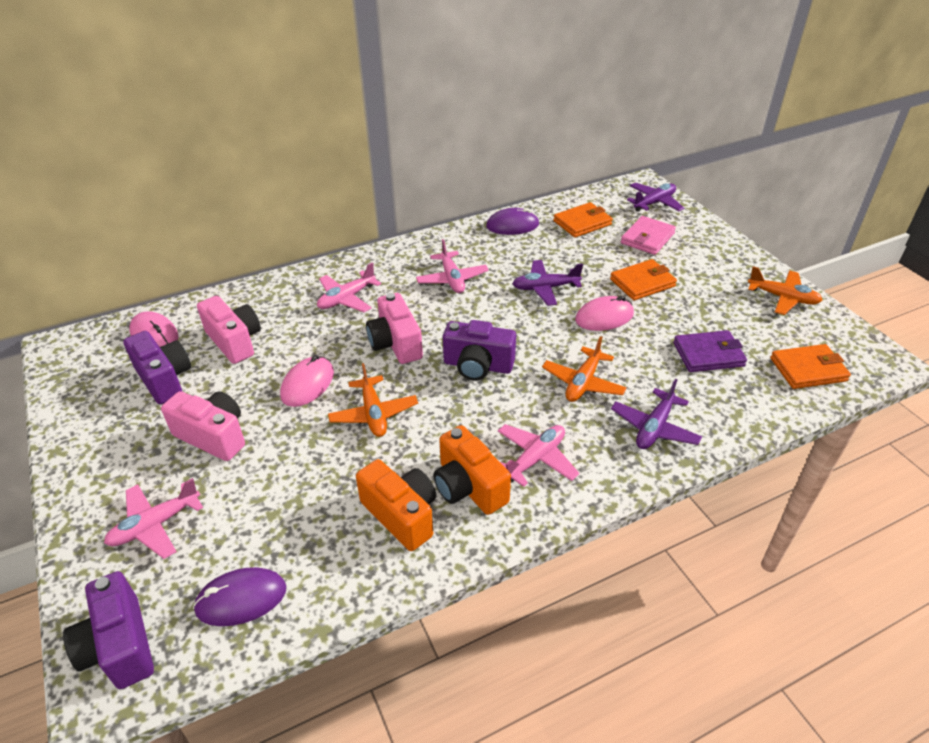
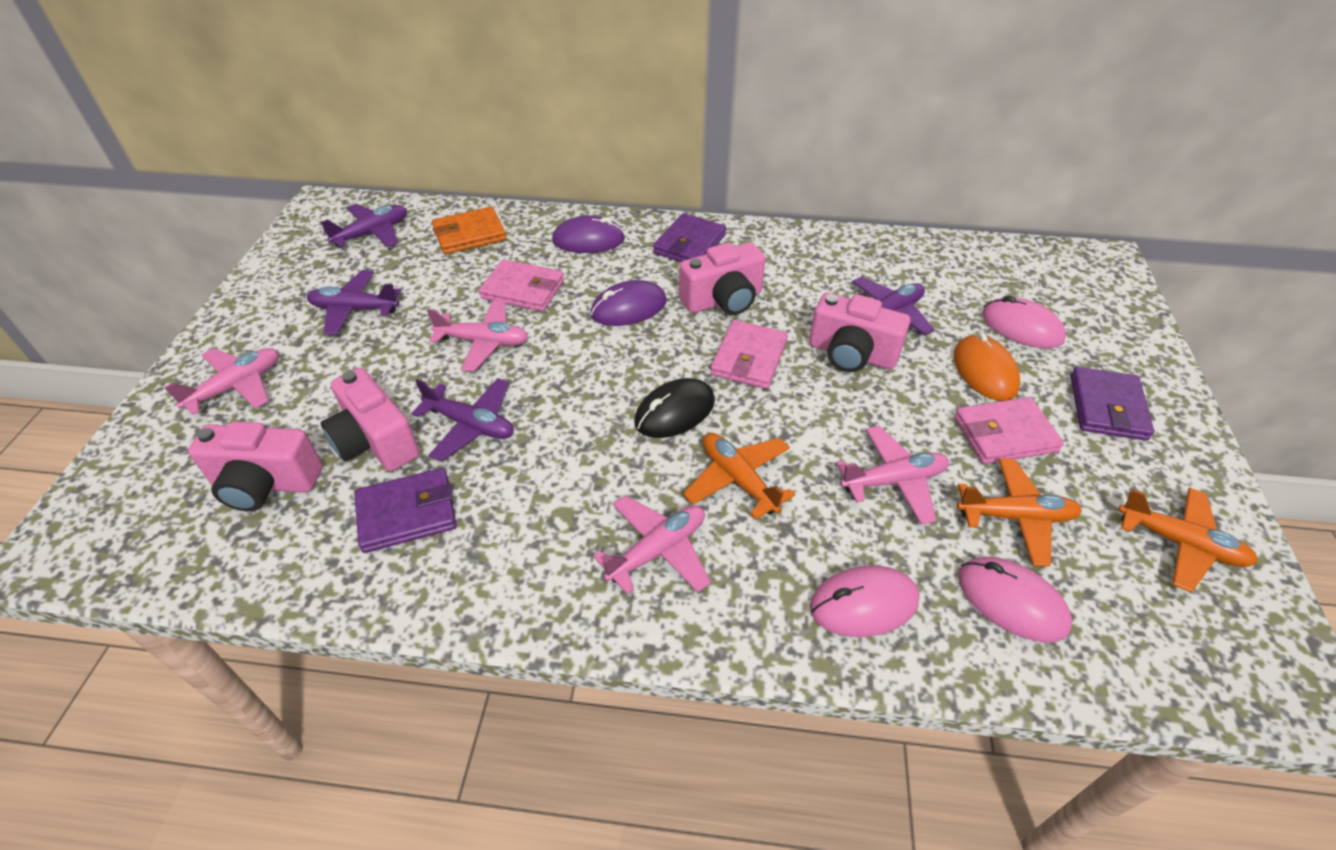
black mouse: none = 0 -> [634,378,715,438] = 1
orange camera: [356,459,436,551] [433,425,511,515] = 2 -> none = 0
orange mouse: none = 0 -> [954,332,1020,401] = 1
orange wallet: [553,202,613,238] [610,259,677,300] [770,344,851,389] = 3 -> [432,207,507,254] = 1
pink camera: [161,391,245,461] [197,296,261,364] [366,293,423,364] = 3 -> [188,421,323,511] [321,368,420,471] [679,242,766,315] [809,293,911,372] = 4
pink wallet: [621,216,676,255] = 1 -> [479,259,564,311] [710,320,788,389] [954,397,1064,464] = 3
purple camera: [63,571,154,689] [123,331,191,404] [443,320,516,381] = 3 -> none = 0
purple plane: [512,260,583,306] [611,379,702,449] [627,183,684,212] = 3 -> [307,270,401,335] [321,204,407,248] [411,378,514,461] [852,277,935,335] = 4
purple wallet: [673,330,747,372] = 1 -> [354,468,457,553] [653,213,726,262] [1070,367,1154,441] = 3

